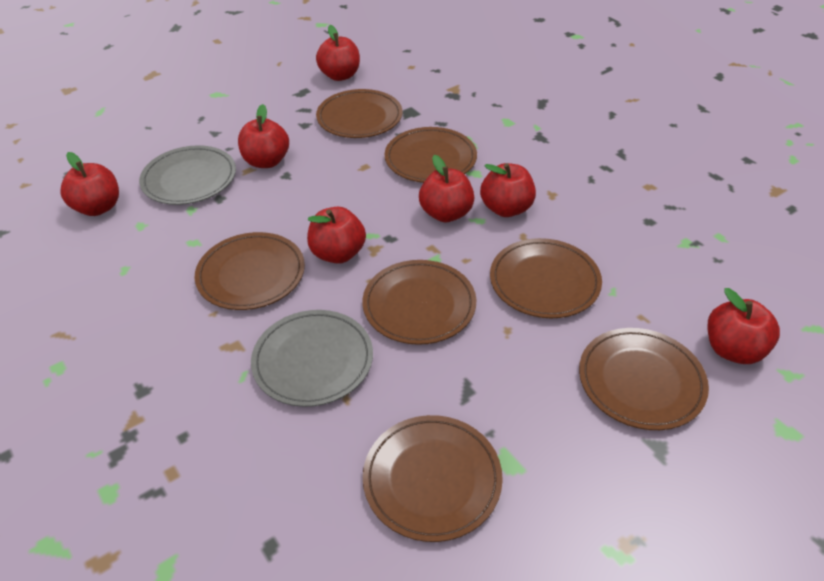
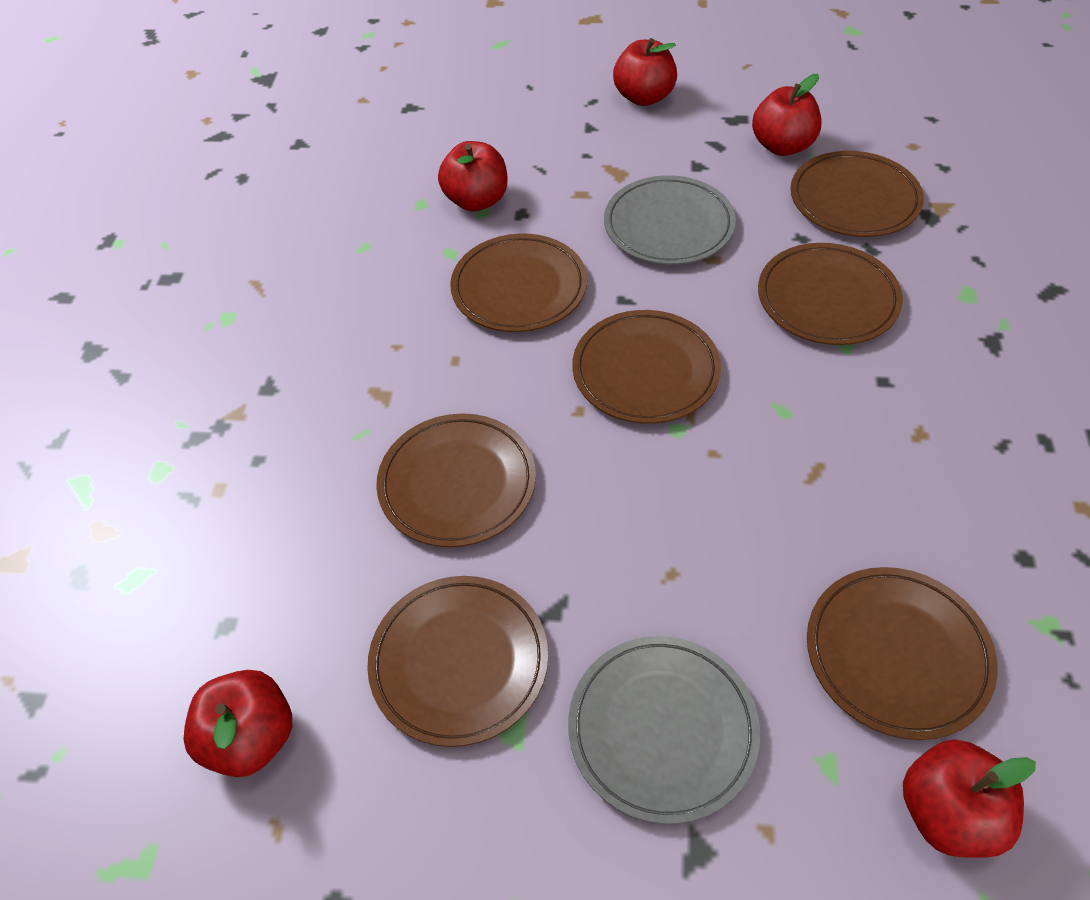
red apple: [60,152,119,216] [238,104,289,168] [307,207,366,264] [316,25,360,81] [419,155,474,222] [480,163,536,217] [707,288,780,364] = 7 -> [183,670,292,777] [438,141,508,211] [613,38,677,106] [752,74,821,156] [903,739,1036,858] = 5

